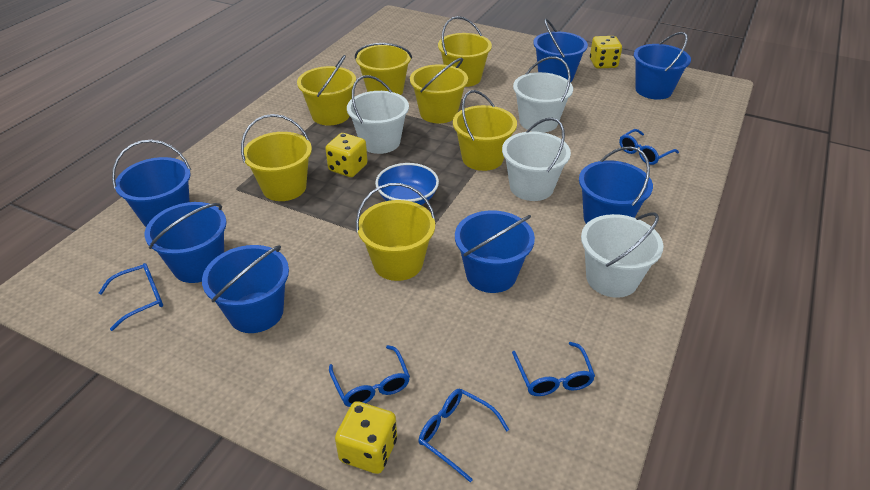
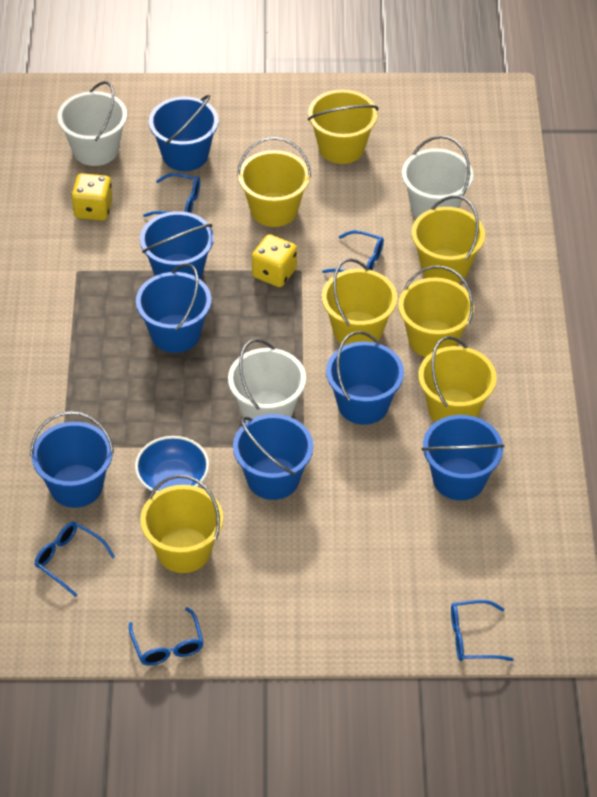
white bucket: [347,75,409,154] [502,117,571,201] [513,57,573,132] [581,212,663,298] = 4 -> [57,81,127,166] [228,339,306,422] [402,136,473,218] = 3
yellow dice: [325,133,368,177] [335,401,397,474] [590,36,622,68] = 3 -> [72,173,112,221] [252,234,297,287] = 2

